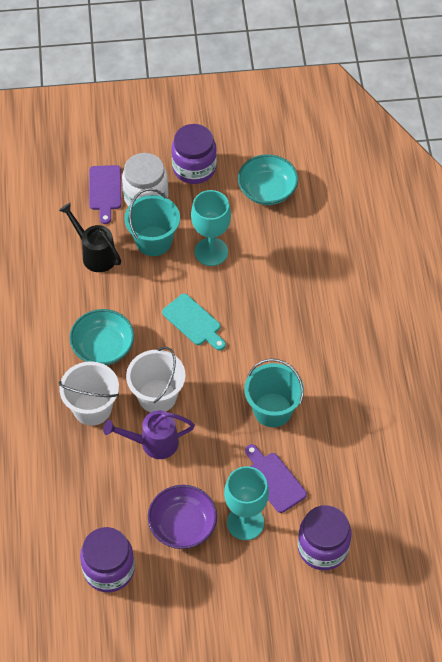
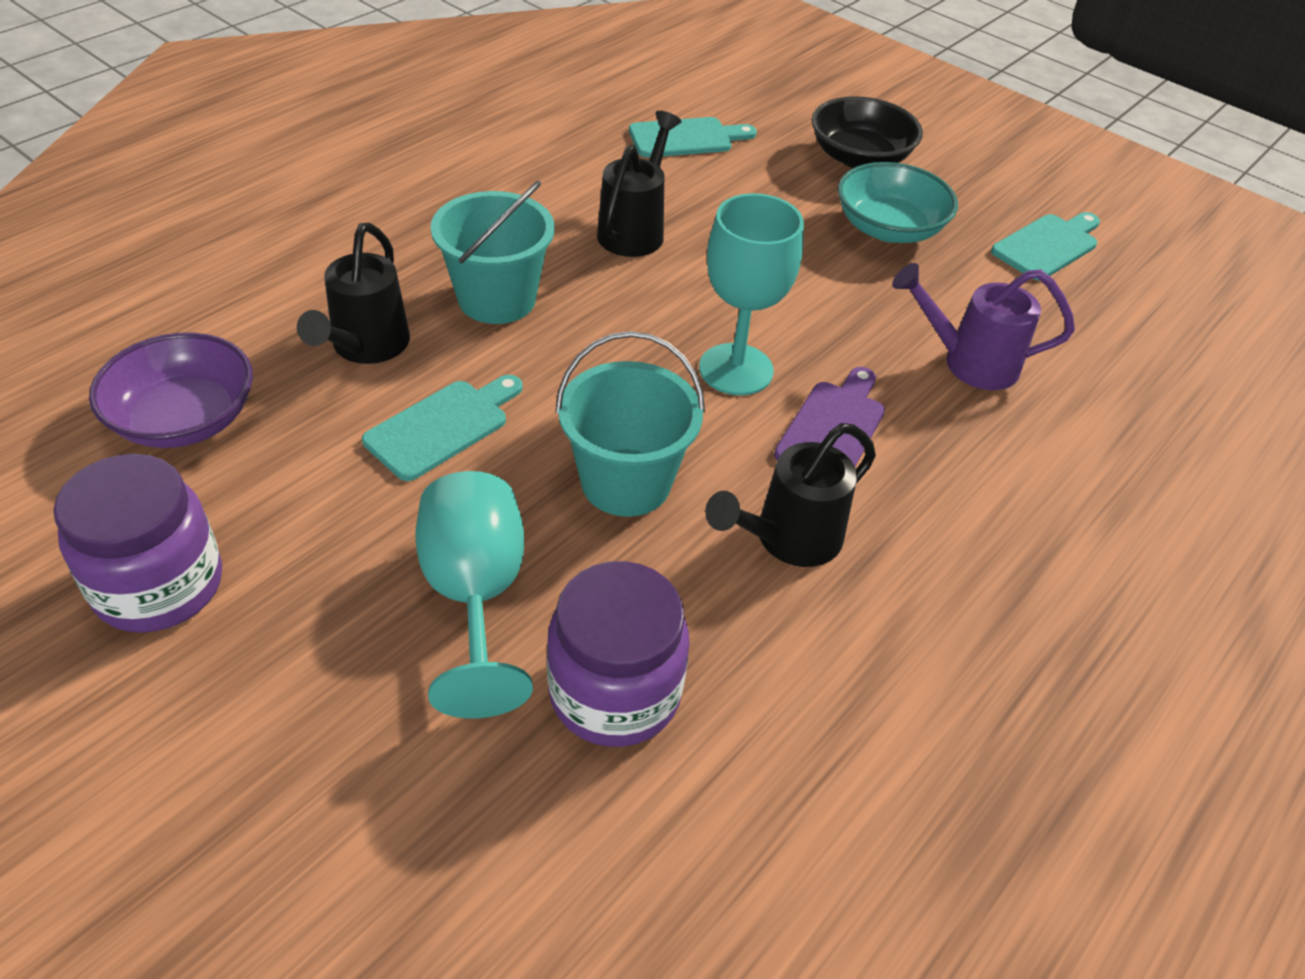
black bowl: none = 0 -> [812,96,923,168] = 1
black watering can: [59,203,121,272] = 1 -> [297,223,410,364] [597,111,682,257] [705,423,876,567] = 3
purple cutting board: [89,165,121,224] [245,444,307,513] = 2 -> [774,367,885,466] = 1
purple jar: [80,527,135,592] [171,124,217,184] [298,505,352,570] = 3 -> [53,454,222,633] [547,561,690,747] = 2
turquoise bowl: [69,309,134,365] [238,154,298,205] = 2 -> [838,162,958,243] = 1
turquoise cutting board: [162,294,226,351] = 1 -> [362,375,523,481] [629,117,757,158] [991,212,1100,281] = 3
white bucket: [58,361,119,426] [126,347,186,412] = 2 -> none = 0
white jar: [122,153,168,206] = 1 -> none = 0

